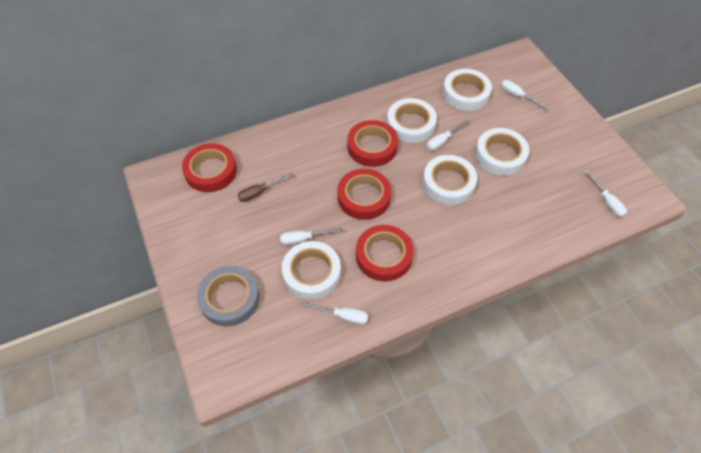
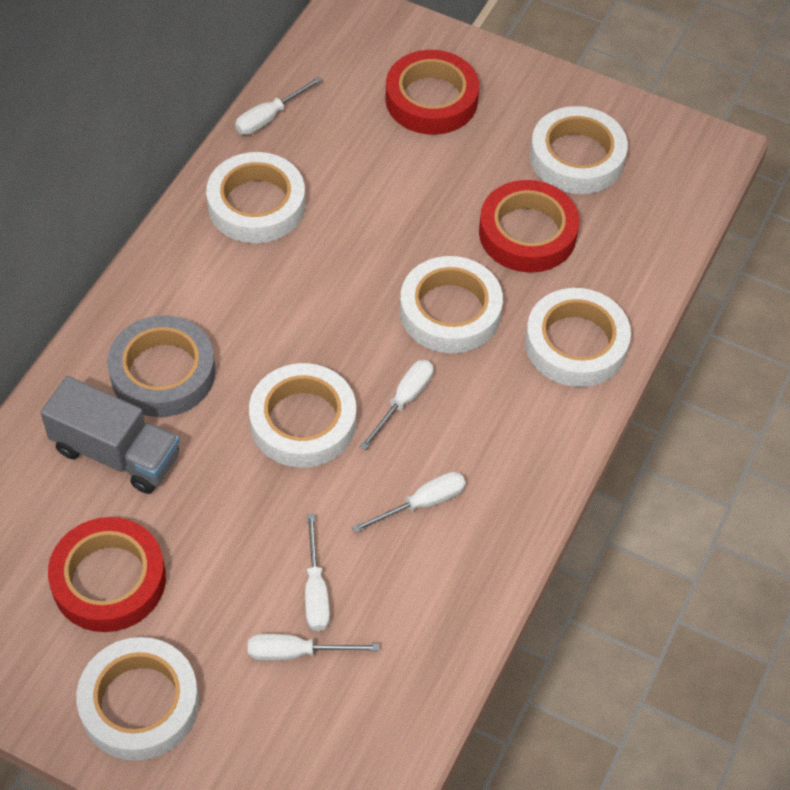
brown screwdriver: [238,173,293,202] = 1 -> none = 0
grey truck: none = 0 -> [40,376,180,494] = 1
red tape: [182,143,237,192] [338,169,391,220] [347,120,398,167] [356,225,414,281] = 4 -> [48,517,166,632] [386,50,479,135] [479,180,579,273] = 3
white tape: [282,241,341,299] [387,98,437,143] [423,155,477,205] [443,69,492,111] [475,128,529,175] = 5 -> [76,637,199,760] [206,152,305,243] [249,363,356,468] [400,256,503,353] [525,288,631,387] [530,106,628,194] = 6

